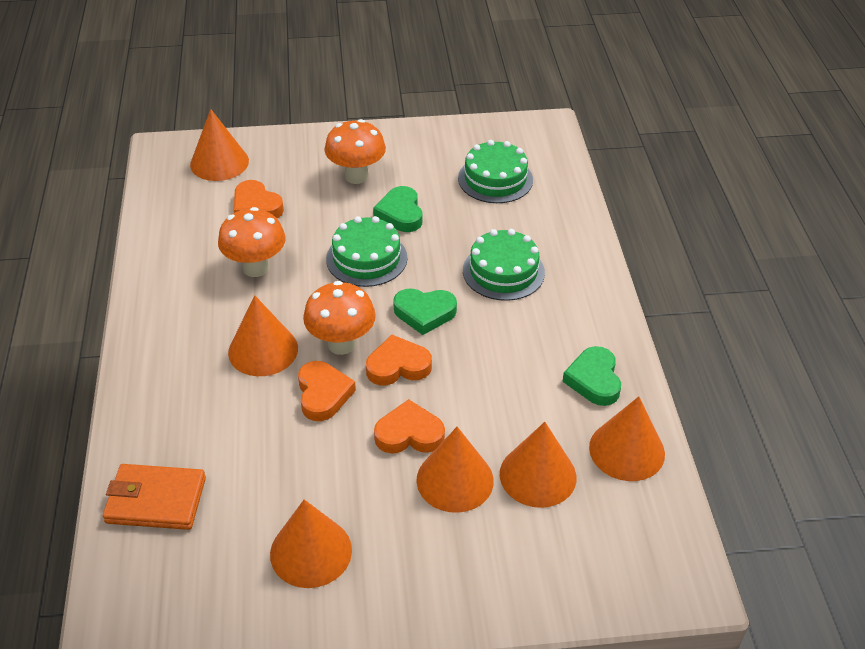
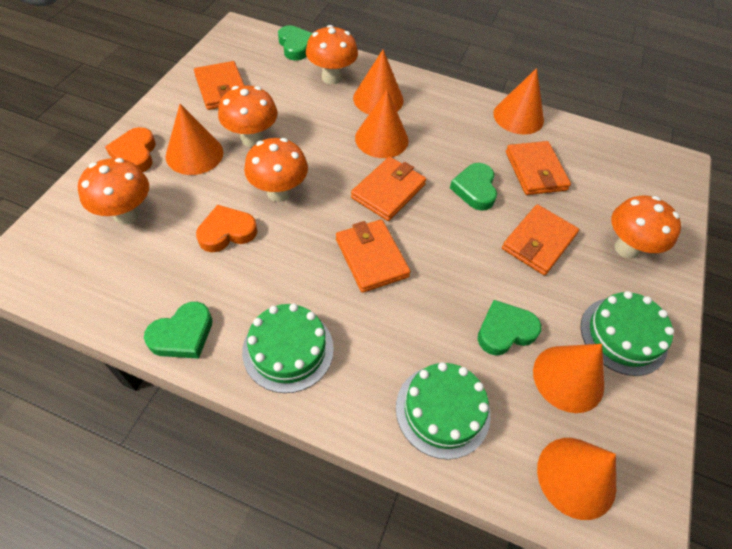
green heart: [373,186,422,232] [393,288,457,335] [562,346,621,406] = 3 -> [144,302,213,359] [278,25,313,61] [450,163,497,211] [478,300,541,355] = 4
orange heart: [234,180,284,218] [298,361,356,421] [366,335,432,385] [374,399,445,454] = 4 -> [105,127,156,172] [196,205,257,252] = 2
orange mushroom: [218,207,286,277] [303,281,376,355] [324,119,386,184] = 3 -> [78,158,149,225] [218,86,278,147] [244,138,308,202] [306,25,358,84] [611,196,681,259] = 5
orange wallet: [103,464,206,530] = 1 -> [194,61,245,110] [336,219,411,293] [351,157,427,221] [502,204,579,275] [506,141,571,195] = 5

